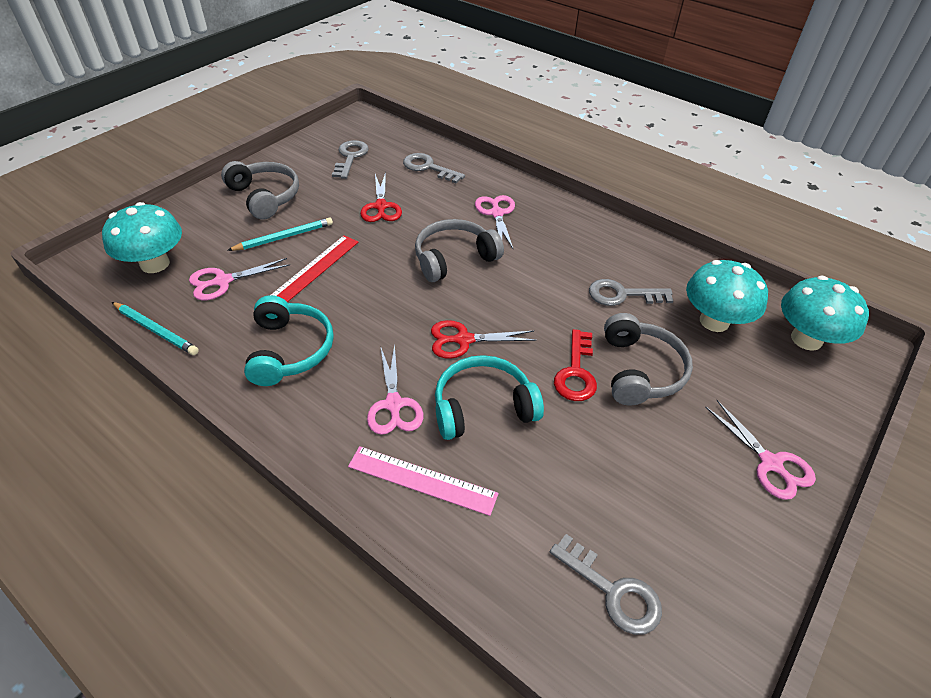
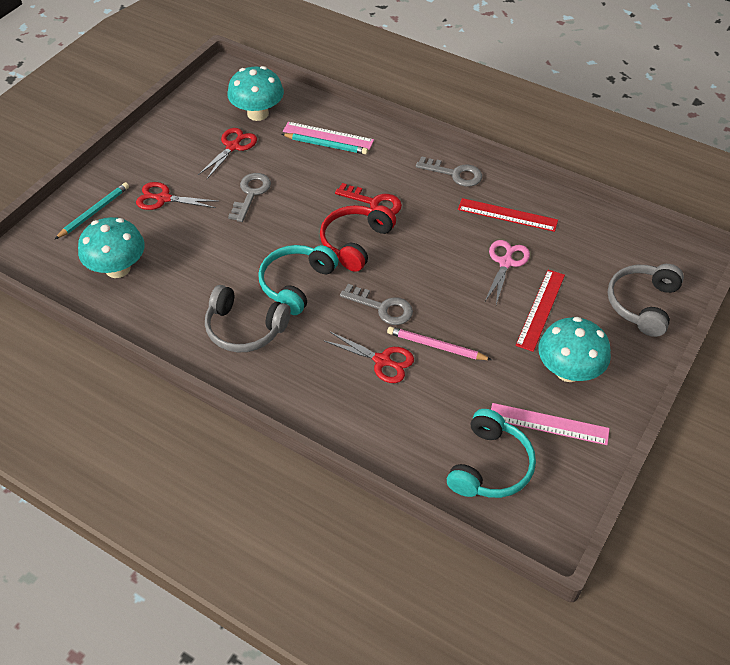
grey headphones: [221,161,299,220] [415,219,504,282] [604,313,693,405] = 3 -> [205,285,291,352] [607,264,684,337] = 2
grey key: [332,140,369,179] [403,153,465,183] [550,534,662,635] [589,279,673,306] = 4 -> [228,173,271,222] [340,284,413,325] [416,156,482,187] = 3
pink pencil: none = 0 -> [387,326,492,360] = 1
pink ruler: [348,446,499,516] = 1 -> [283,122,374,150] [491,403,610,445] = 2
pink scissors: [189,258,290,300] [367,344,423,435] [475,195,515,250] [705,400,816,500] = 4 -> [485,240,530,305] = 1
red headphones: none = 0 -> [320,205,396,272] = 1
red ruler: [271,235,359,302] = 1 -> [458,198,558,232] [516,270,565,352] = 2
red scissors: [360,172,402,222] [431,320,537,359] = 2 -> [136,182,217,210] [198,128,257,179] [323,331,414,383] = 3

